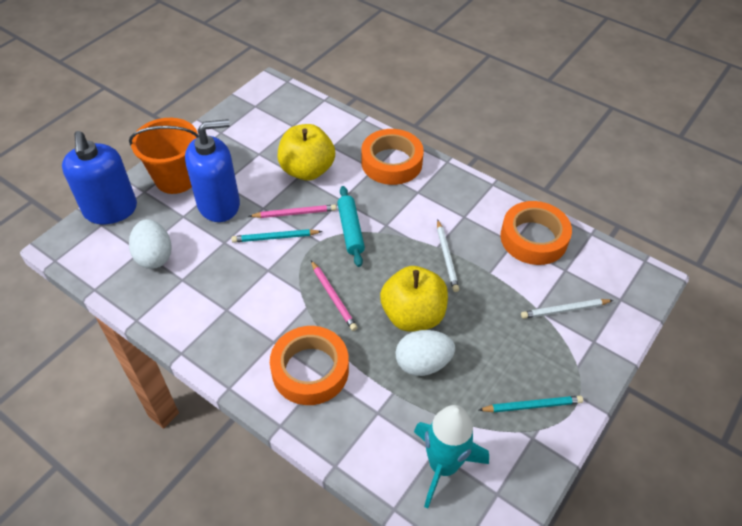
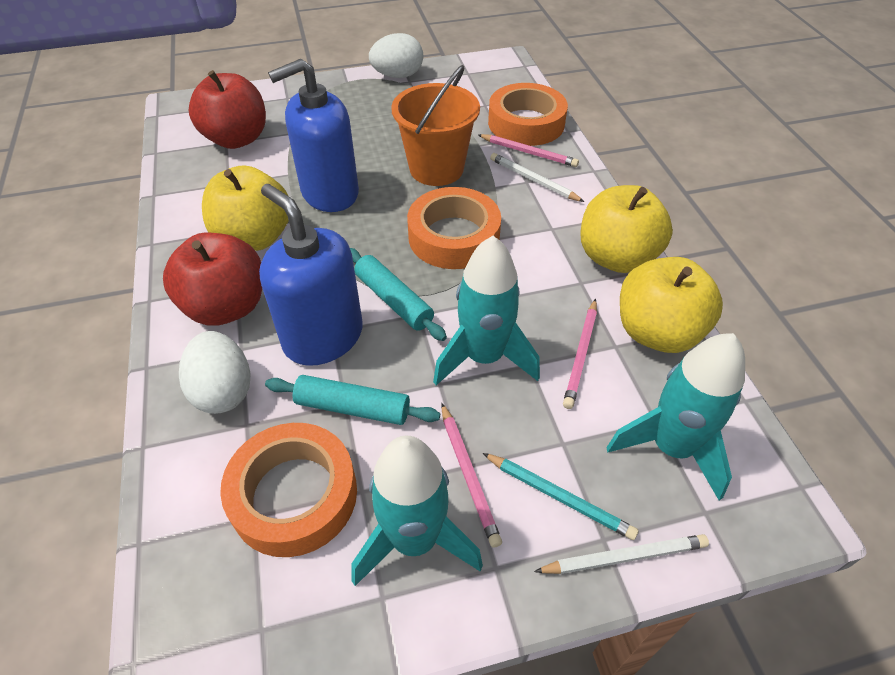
pink pencil: [249,204,337,218] [311,261,358,331] = 2 -> [441,403,502,548] [479,134,579,167] [563,299,597,409] = 3
red apple: none = 0 -> [163,233,262,326] [188,70,266,149] = 2
turquoise pencil: [231,229,322,243] [479,396,583,413] = 2 -> [483,453,639,540] = 1
turquoise rocket: [414,405,489,509] = 1 -> [351,436,483,586] [433,236,540,385] [606,333,745,500] = 3
turquoise rolling pin: [337,186,365,267] = 1 -> [265,375,440,425] [350,248,447,341] = 2
yellow apple: [278,124,335,181] [380,266,448,332] = 2 -> [202,165,289,251] [581,185,673,273] [620,257,723,353] = 3

